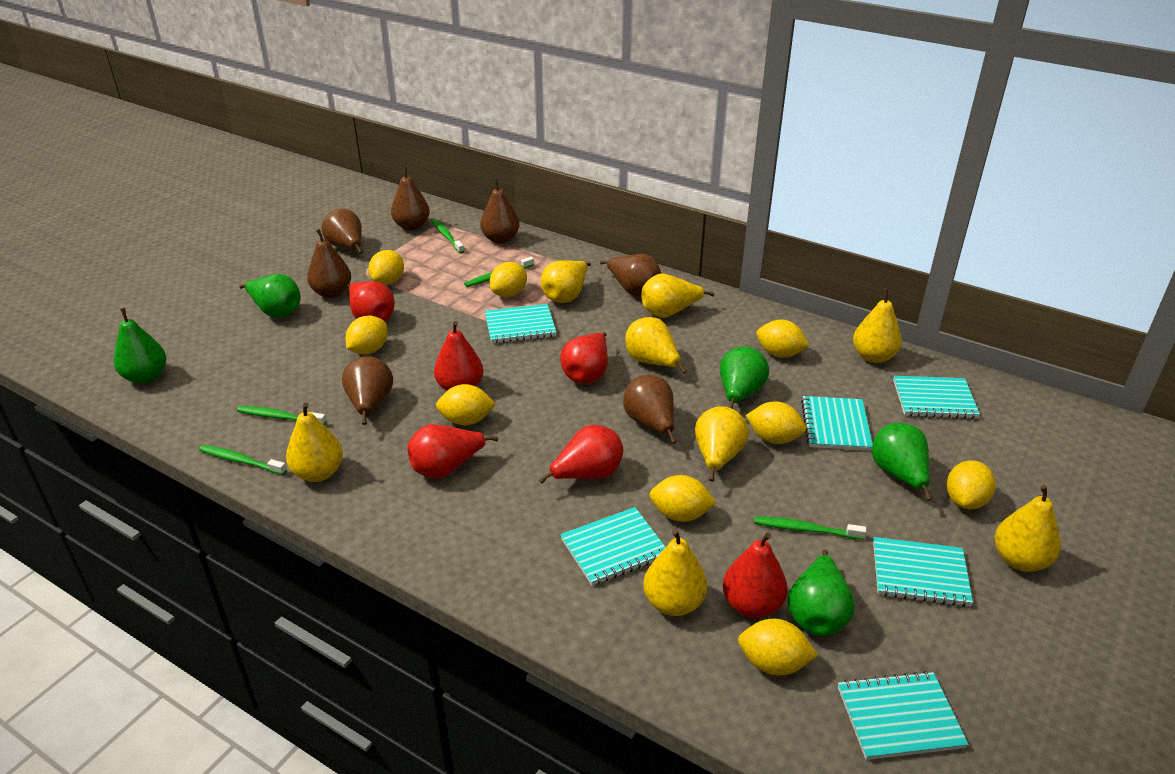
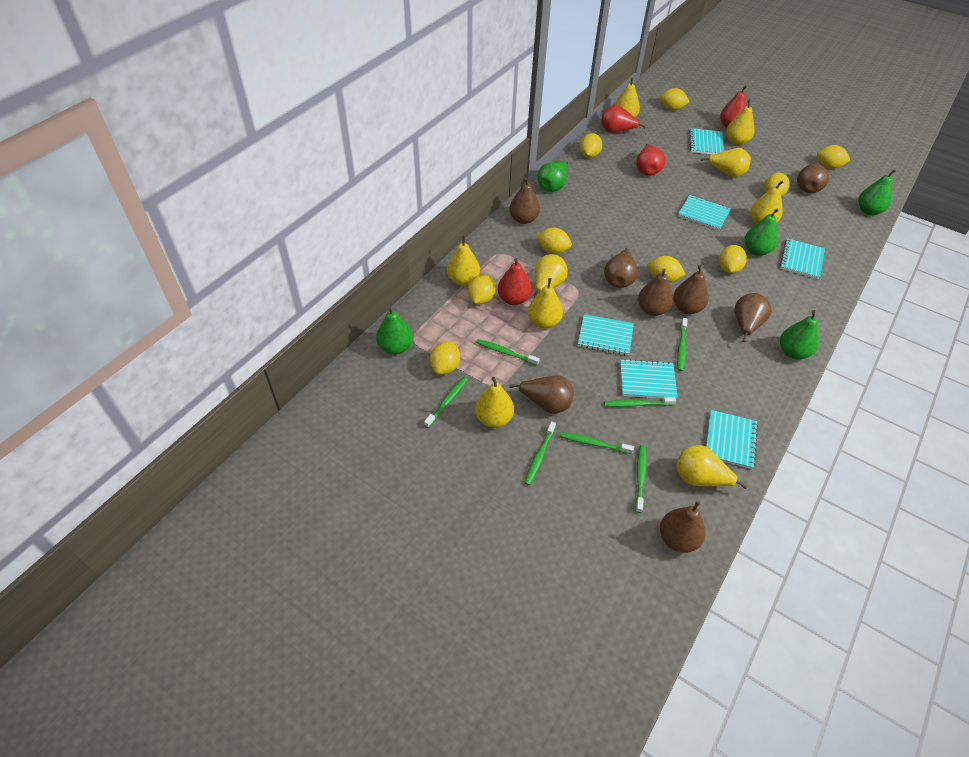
brown pear: [307,229,351,298] [322,209,363,254] [342,356,393,425] [391,167,430,230] [480,179,519,244] [600,254,661,296] [623,375,677,444] = 7 -> [509,177,540,224] [509,375,574,414] [604,248,638,288] [638,269,673,316] [660,501,706,553] [673,265,709,314] [734,293,772,342] [797,162,829,193] = 8
green toothbrush: [199,445,287,475] [237,406,326,425] [432,219,464,253] [464,257,534,287] [754,517,866,540] = 5 -> [424,377,468,428] [476,339,540,366] [524,421,556,485] [559,432,634,454] [604,397,676,407] [635,445,646,513] [677,318,688,371] = 7
red pear: [347,282,395,321] [408,424,499,479] [434,321,483,391] [538,425,623,484] [560,332,608,384] [723,532,788,618] = 6 -> [498,258,532,305] [601,105,646,133] [636,144,665,176] [720,85,747,128] = 4
yellow pear: [286,402,343,482] [541,260,591,303] [625,317,687,374] [642,273,715,318] [643,529,707,616] [695,406,749,481] [853,289,902,363] [994,485,1061,572] = 8 -> [447,236,480,286] [475,377,514,428] [528,278,563,329] [534,254,568,298] [614,78,640,117] [676,445,747,489] [700,148,751,177] [726,99,754,145] [750,180,783,224] = 9

